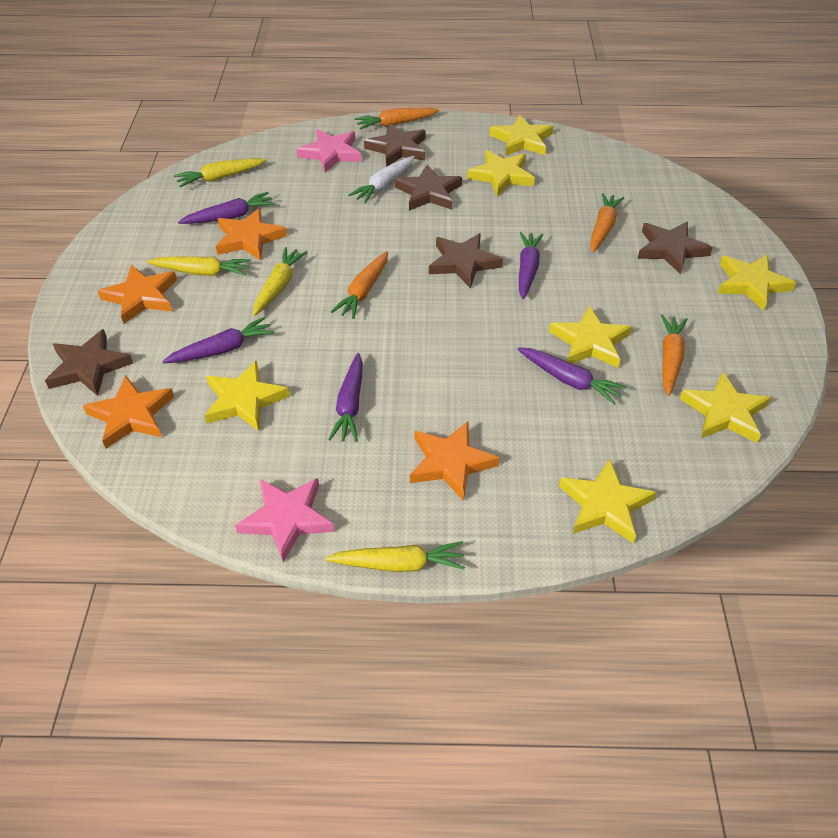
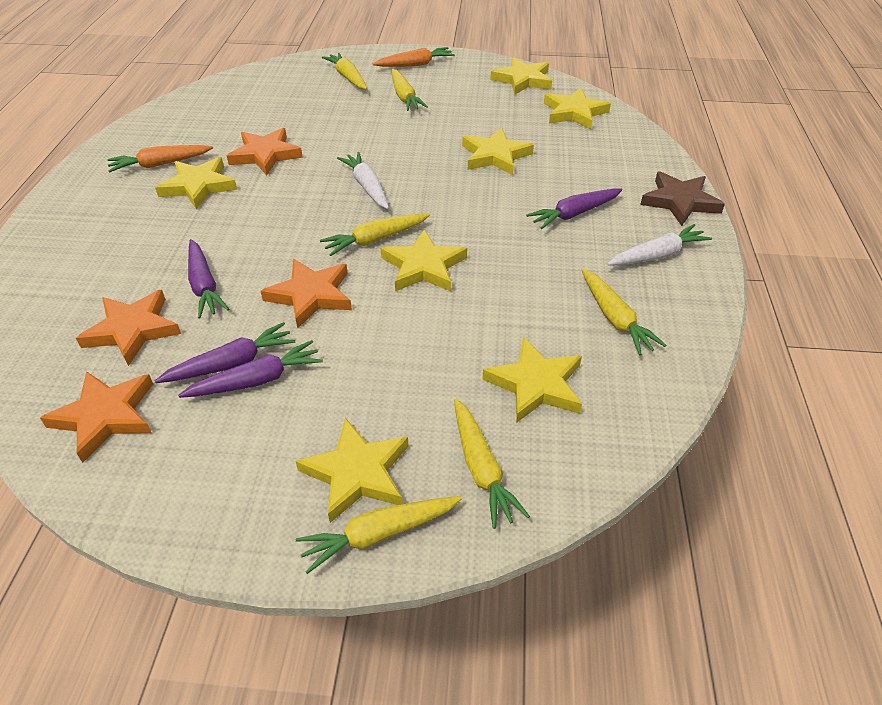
brown star: [45,329,133,396] [364,123,426,167] [394,164,462,211] [429,233,503,288] [638,222,713,274] = 5 -> [640,171,725,226] = 1
orange carrot: [331,251,388,319] [355,108,439,130] [590,193,624,253] [661,314,687,396] = 4 -> [107,145,213,173] [372,47,455,67] = 2
pink star: [235,478,335,562] [296,129,361,173] = 2 -> none = 0
purple carrot: [162,317,275,364] [178,192,275,224] [328,353,363,442] [517,347,627,404] [519,232,543,299] = 5 -> [155,322,295,383] [178,340,323,398] [188,239,229,319] [526,188,622,229] = 4
white carrot: [348,156,415,204] = 1 -> [337,152,389,209] [607,224,712,266] = 2
yellow carrot: [147,256,251,276] [174,158,266,188] [253,247,307,316] [325,541,465,572] = 4 -> [296,496,462,574] [320,214,430,256] [322,53,367,90] [391,69,428,111] [454,399,530,529] [581,268,666,355] = 6

